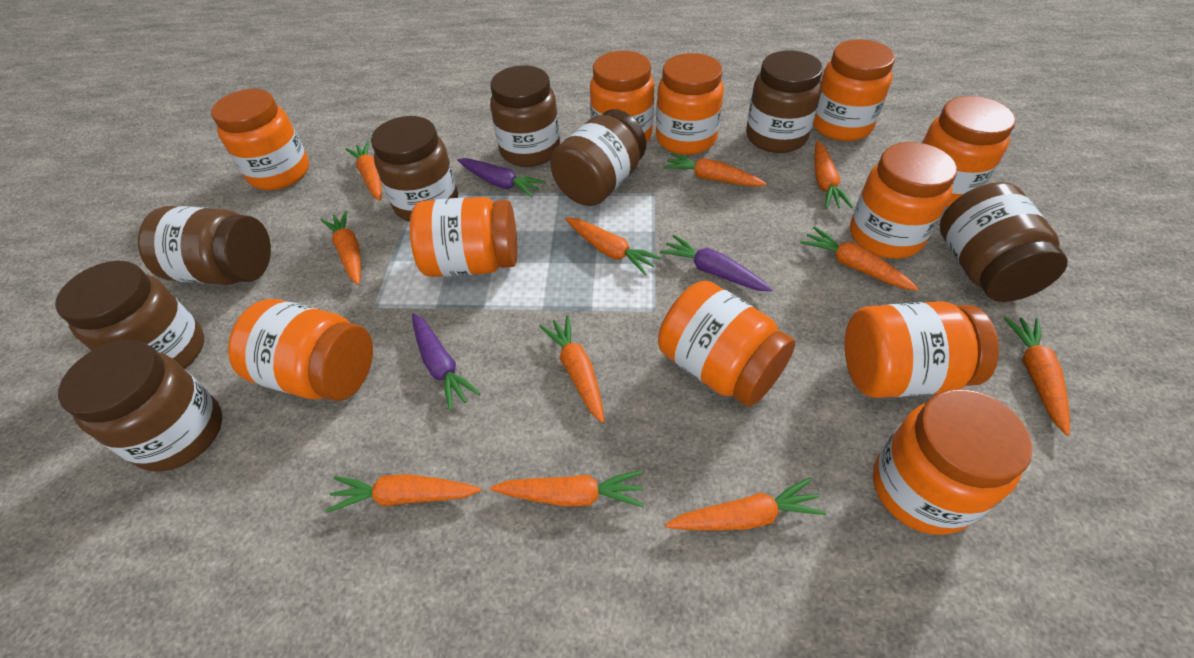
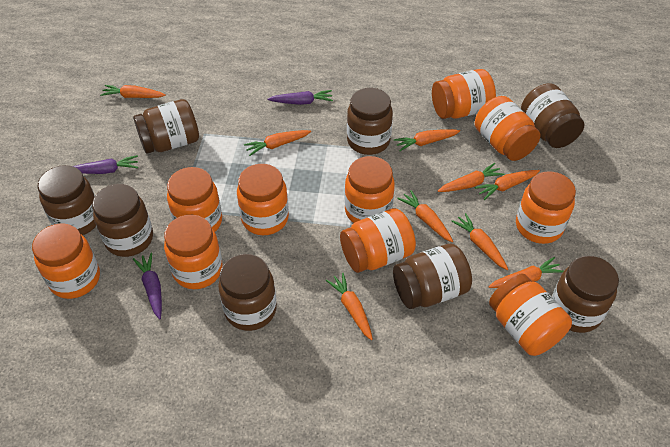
orange carrot: [321,210,361,285] [326,474,481,513] [345,142,382,201] [490,470,644,507] [539,315,604,423] [565,217,662,275] [663,153,767,187] [665,478,826,531] [800,226,919,291] [814,141,853,209] [1004,317,1070,436] = 11 -> [100,85,166,98] [244,130,311,156] [326,272,373,340] [394,129,460,151] [397,190,453,242] [438,163,504,192] [451,213,508,270] [474,170,540,200] [488,257,564,288] = 9
orange jar: [211,89,309,190] [228,299,373,401] [410,197,517,277] [590,51,654,142] [656,53,724,155] [658,281,795,407] [813,39,895,141] [845,301,999,398] [850,142,957,259] [873,389,1033,535] [922,96,1016,207] = 11 -> [32,224,100,299] [164,215,222,289] [167,167,222,232] [237,164,289,235] [340,208,416,273] [344,156,395,223] [432,69,496,119] [475,96,540,161] [489,273,572,356] [516,171,576,244] = 10

